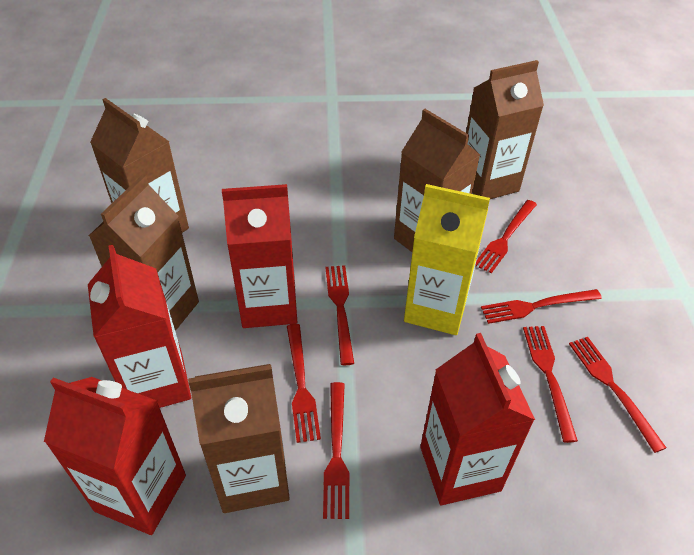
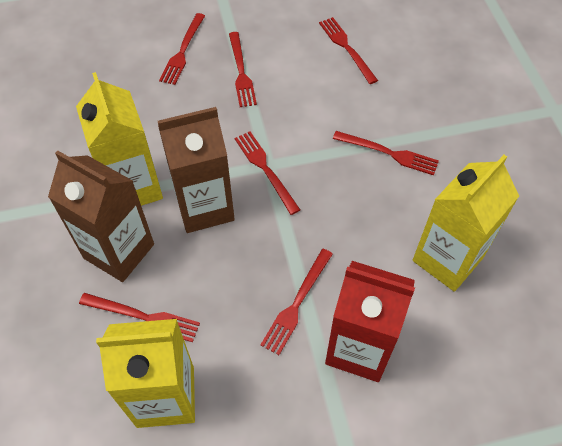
brown carton: [89,174,199,331] [90,98,189,233] [188,364,290,513] [394,109,480,252] [466,60,544,199] = 5 -> [48,151,154,282] [158,107,235,233] = 2
red carton: [44,377,186,535] [88,245,191,408] [222,184,297,328] [420,333,535,505] = 4 -> [325,261,415,382] = 1
yellow carton: [404,184,490,335] = 1 -> [76,72,163,206] [96,319,195,428] [413,155,519,292] = 3

